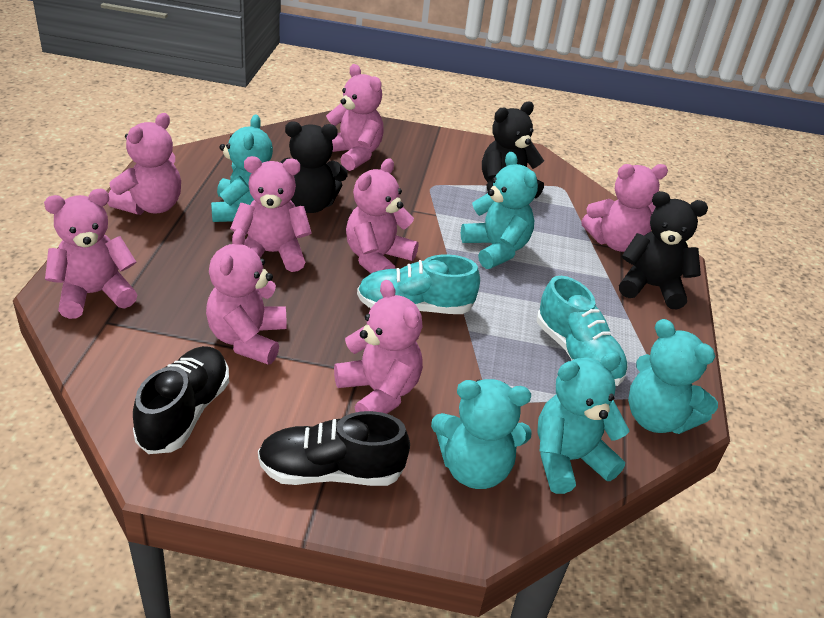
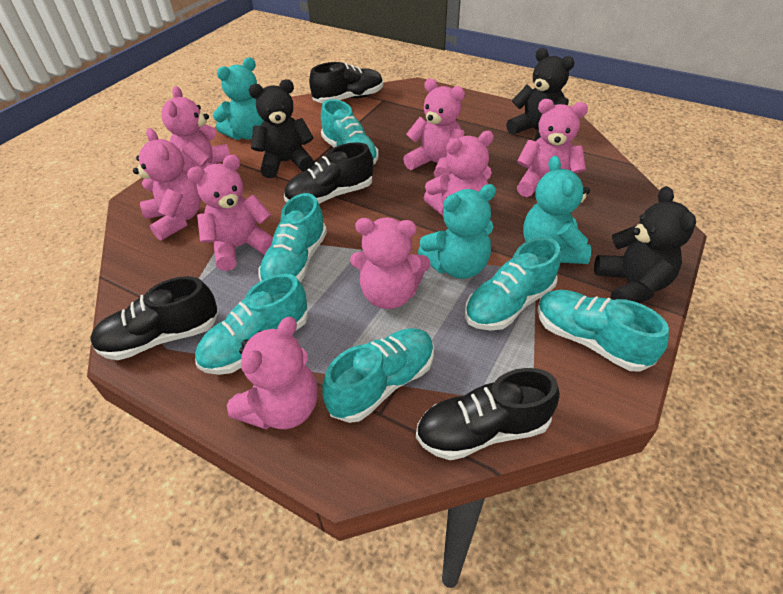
black shoe: [133,346,229,454] [258,411,410,486] = 2 -> [90,276,218,360] [284,142,373,204] [309,62,383,103] [416,368,560,460] = 4
turquoise shoe: [357,255,480,314] [537,276,628,386] = 2 -> [195,273,308,375] [259,193,327,283] [321,99,379,165] [322,328,434,423] [465,237,561,331] [537,290,669,372] = 6
turquoise teddy bear: [211,114,273,222] [431,379,532,489] [461,152,538,269] [537,352,629,494] [628,319,718,434] = 5 -> [213,58,264,140] [418,184,496,279] [523,156,591,264] = 3

